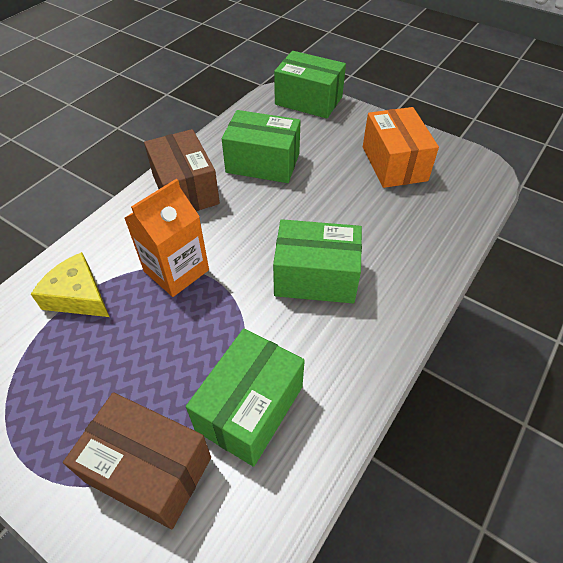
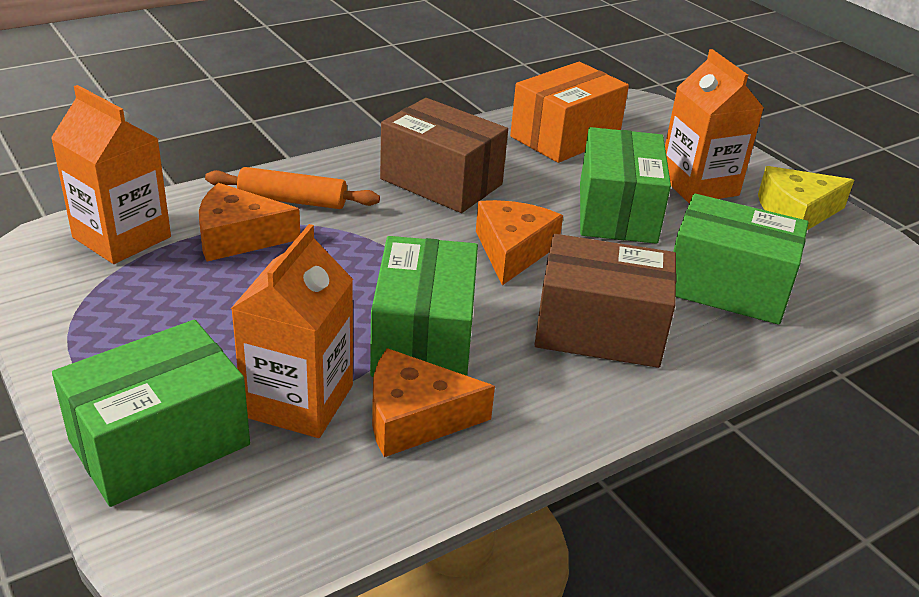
orange carton: [124,179,209,297] = 1 -> [51,85,171,264] [231,224,353,438] [665,49,764,203] = 3
orange cheese: none = 0 -> [199,183,300,261] [372,348,495,457] [476,200,563,285] = 3
orange rolling pin: none = 0 -> [205,167,380,209] = 1

